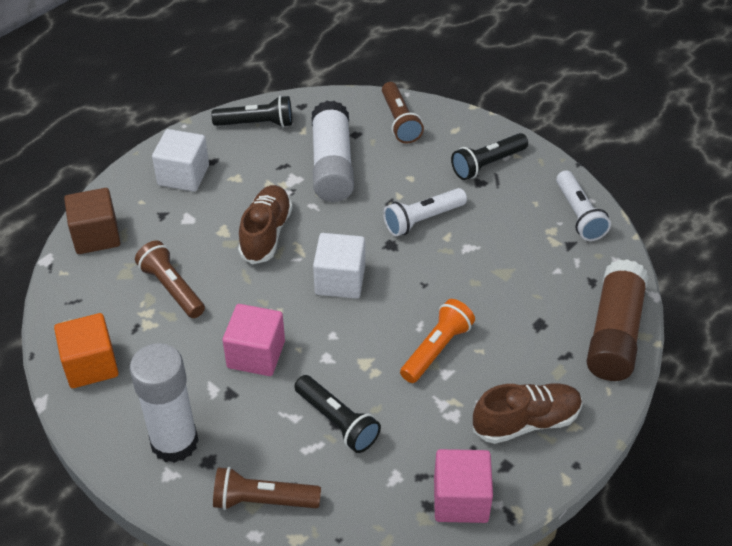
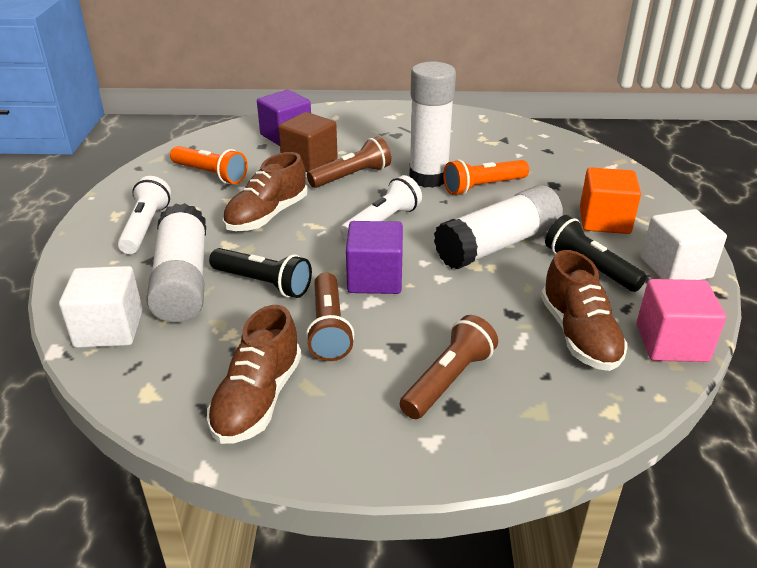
black flashlight: [211,96,292,128] [294,375,381,453] [451,133,528,180] = 3 -> [209,248,312,298] [545,215,647,292] = 2
brown glue stick: [586,259,648,381] = 1 -> none = 0
brown shoe: [238,185,292,264] [473,383,582,444] = 2 -> [207,305,302,444] [223,152,308,231] [541,250,628,371] = 3
orange flashlight: [400,299,475,383] = 1 -> [170,146,248,184] [443,159,529,195] = 2
pink cube: [223,304,285,376] [434,449,493,523] = 2 -> [637,279,726,362] = 1
purple cube: none = 0 -> [257,90,311,146] [346,221,403,294] = 2
white glue stick: [130,343,199,463] [312,101,354,202] = 2 -> [146,203,206,323] [409,62,456,188] [434,185,563,269] = 3

